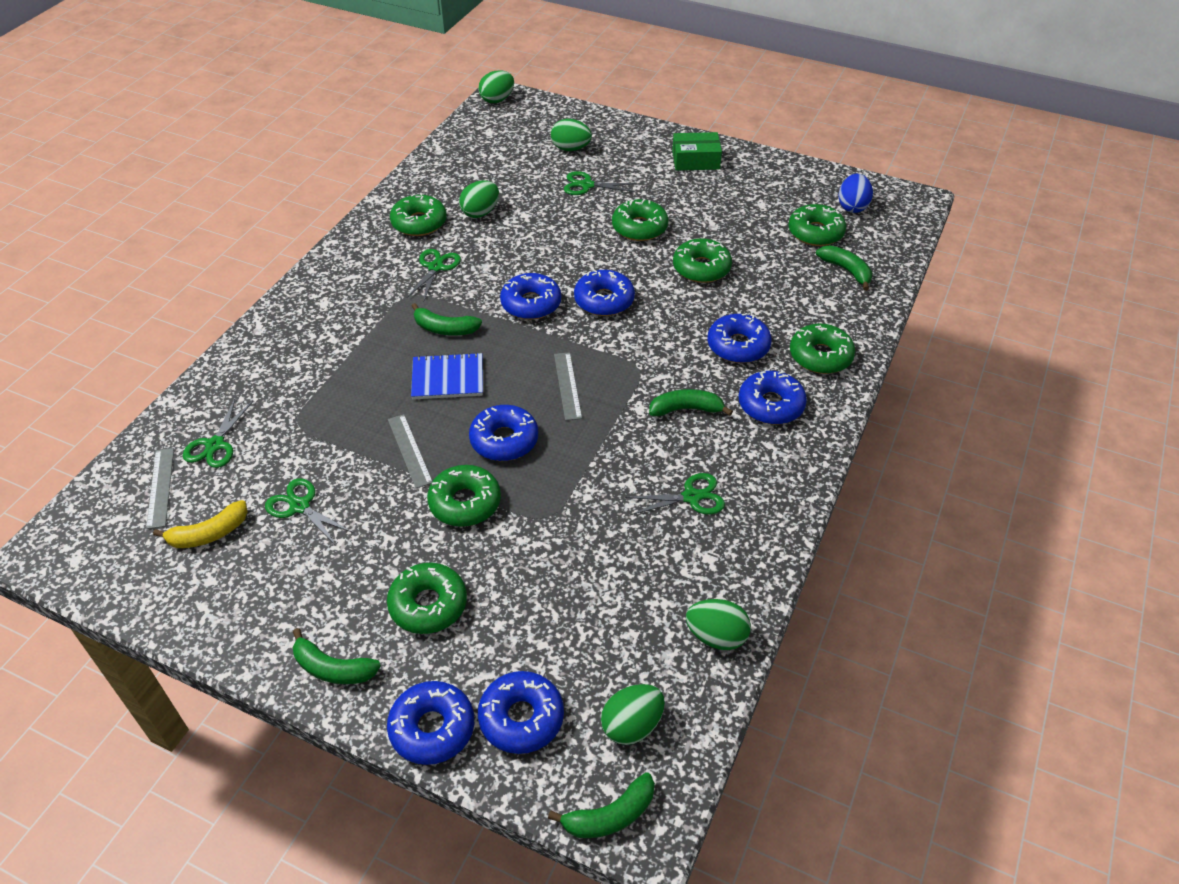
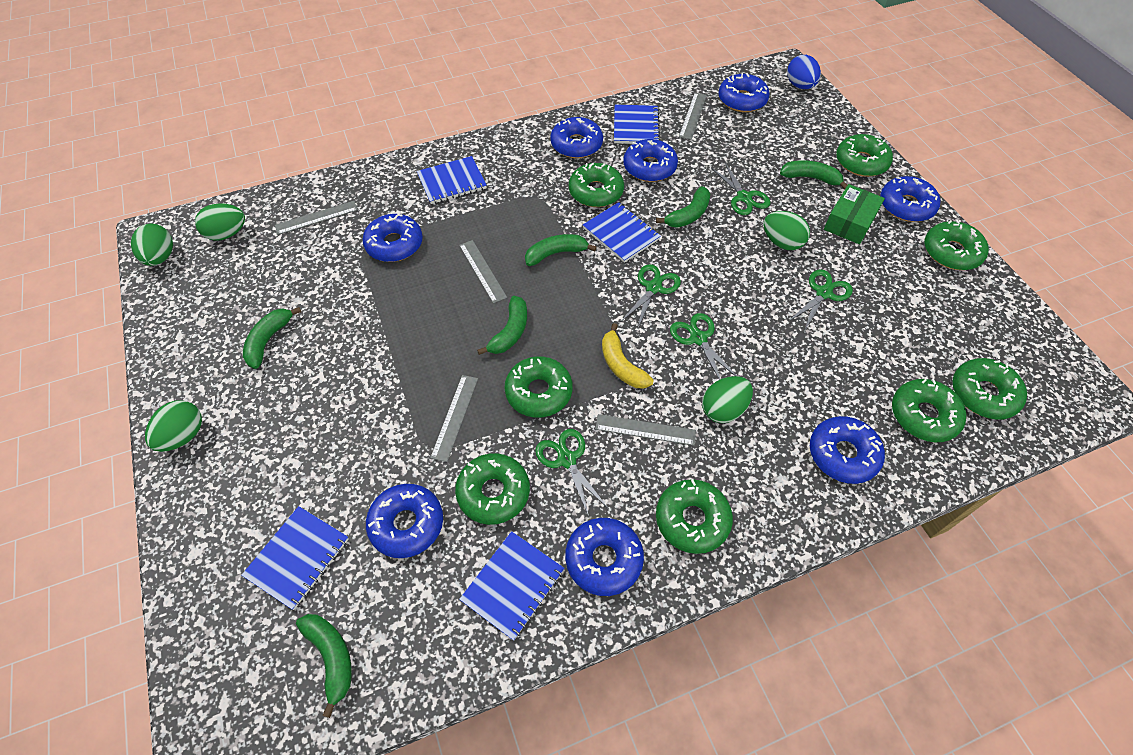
blue donut: [387,681,474,765] [469,405,538,461] [478,671,564,754] [500,273,561,320] [574,269,635,316] [708,313,772,363] [739,371,807,424] = 7 -> [362,214,423,262] [366,484,443,558] [550,117,603,158] [565,518,644,596] [623,139,678,182] [718,73,770,112] [810,416,885,484] [880,176,940,222] = 8
blue notebook: [411,352,483,399] = 1 -> [242,506,349,610] [417,156,487,204] [459,531,565,641] [583,202,661,263] [614,104,660,144] = 5
green banana: [293,628,381,684] [411,303,482,335] [548,772,655,838] [649,389,733,416] [816,245,872,291] = 5 -> [243,307,301,369] [296,614,352,718] [477,296,527,355] [525,234,597,266] [656,186,710,228] [780,160,847,189] = 6
green donut: [387,563,467,634] [390,193,447,236] [427,465,501,527] [612,199,668,241] [673,238,732,283] [788,204,846,246] [790,324,855,374] = 7 -> [455,453,530,525] [504,356,573,418] [569,163,624,207] [656,479,733,554] [836,134,893,177] [892,379,966,442] [924,220,989,270] [953,358,1027,420] = 8
grey ruler: [146,448,174,529] [388,414,433,488] [554,352,582,421] = 3 -> [275,201,358,235] [430,375,478,462] [459,240,507,303] [595,414,696,446] [679,93,707,140] = 5

